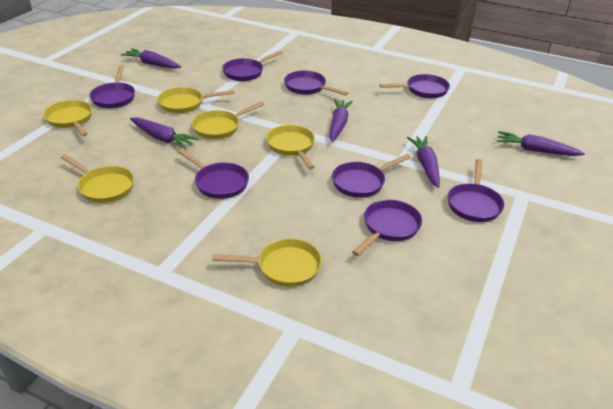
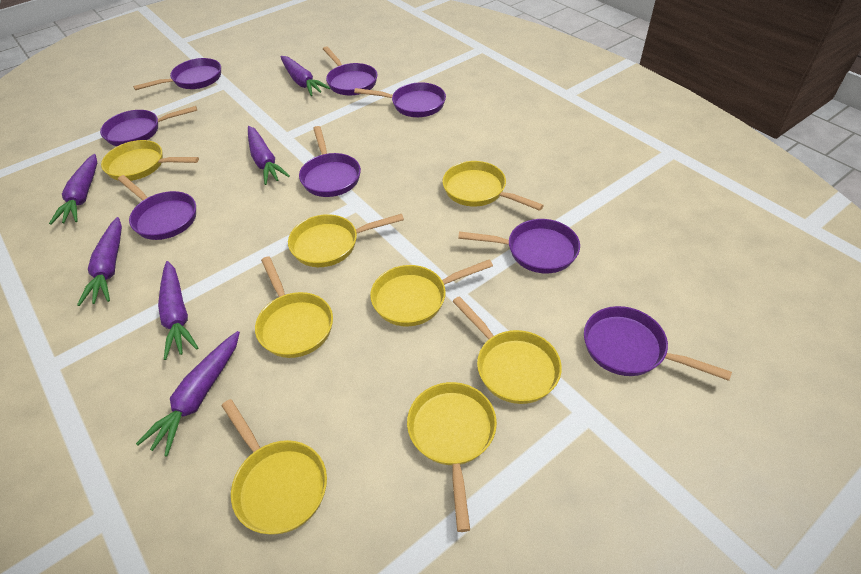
purple carrot: [121,48,181,69] [130,117,199,149] [329,99,353,142] [407,136,440,188] [496,131,585,156] = 5 -> [49,154,97,225] [77,217,122,306] [136,331,240,457] [158,261,198,360] [248,126,290,185] [281,56,330,96] = 6
yellow pan: [43,100,92,137] [60,154,134,203] [157,87,234,113] [192,101,265,139] [212,238,322,287] [266,125,315,169] = 6 -> [101,140,199,181] [222,399,327,534] [255,256,333,358] [288,214,404,267] [370,259,493,326] [407,382,497,532] [442,161,544,211] [452,296,562,404] = 8

